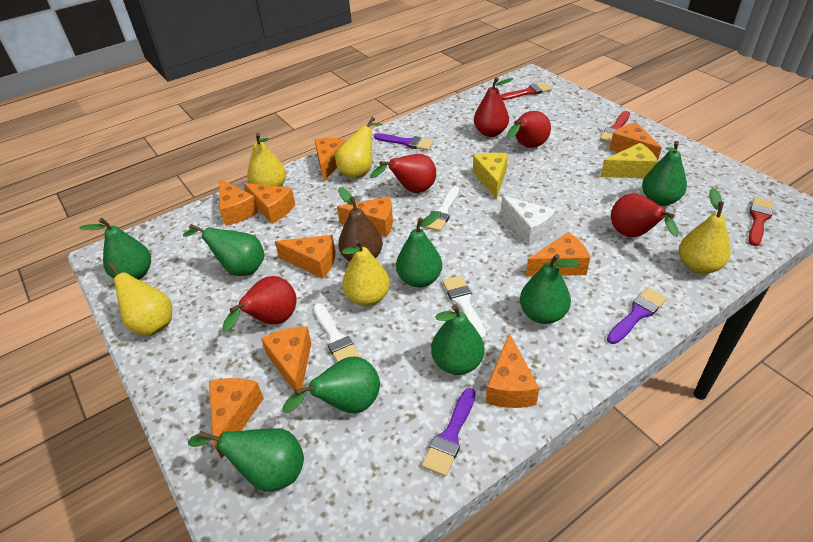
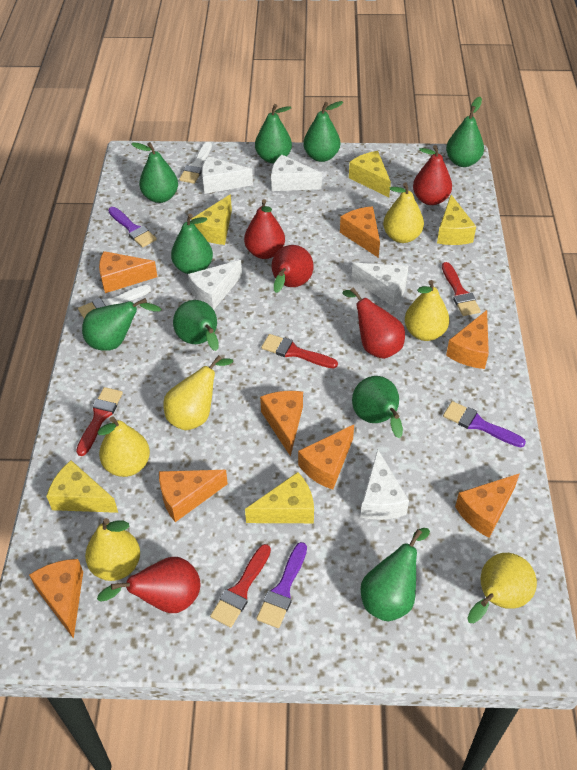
brown pear: [338,187,383,262] = 1 -> none = 0
green pear: [79,218,151,280] [183,224,265,276] [188,428,304,492] [282,357,380,413] [396,211,442,287] [431,304,484,375] [520,254,580,324] [642,141,687,206] = 8 -> [82,298,162,351] [131,142,178,203] [171,214,213,274] [173,300,218,351] [255,104,292,163] [303,101,343,162] [352,376,403,438] [361,528,430,621] [446,97,484,167] = 9
orange cheese: [209,378,264,459] [219,179,259,226] [243,183,295,224] [261,326,311,392] [275,235,336,279] [314,138,346,182] [337,196,393,237] [486,333,539,408] [526,232,590,277] [609,122,662,161] = 10 -> [29,559,83,639] [99,251,157,293] [159,470,228,522] [260,391,303,457] [298,425,354,490] [340,206,380,258] [446,310,489,369] [455,473,520,538] = 8
red brush: [500,82,552,100] [600,111,630,143] [748,197,774,246] = 3 -> [76,387,123,456] [210,544,271,628] [261,334,338,369] [442,262,481,316] = 4
white brush: [313,303,361,362] [424,186,459,231] [442,275,486,339] = 3 -> [78,285,151,318] [179,142,212,184] = 2
white cheese: [501,196,556,245] = 1 -> [188,260,242,310] [202,156,253,194] [271,155,322,191] [352,263,408,306] [361,450,409,520] = 5
yellow cheese: [473,153,508,200] [600,143,658,178] = 2 -> [47,460,118,513] [191,194,232,245] [245,472,314,523] [349,151,391,197] [437,195,476,245] = 5
yellow pear: [108,263,172,336] [247,133,286,187] [335,117,383,179] [342,239,390,306] [679,188,730,274] = 5 -> [85,518,140,581] [97,416,150,477] [164,355,233,430] [383,183,424,243] [405,280,449,341] [467,553,537,623] = 6

